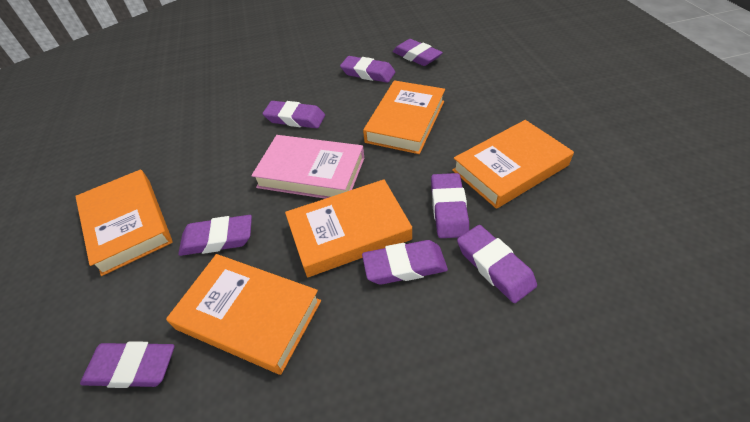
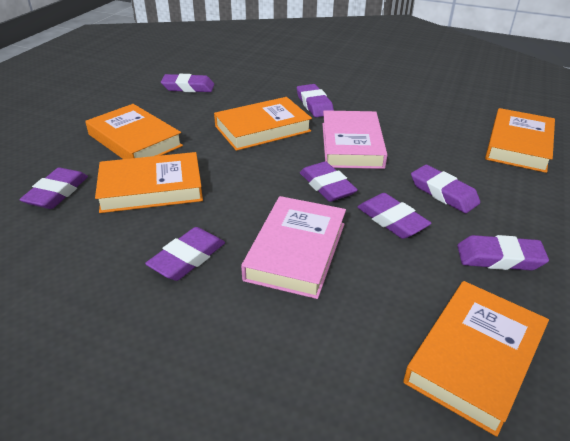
pink book: [251,135,364,199] = 1 -> [241,196,346,299] [322,110,387,169] = 2

